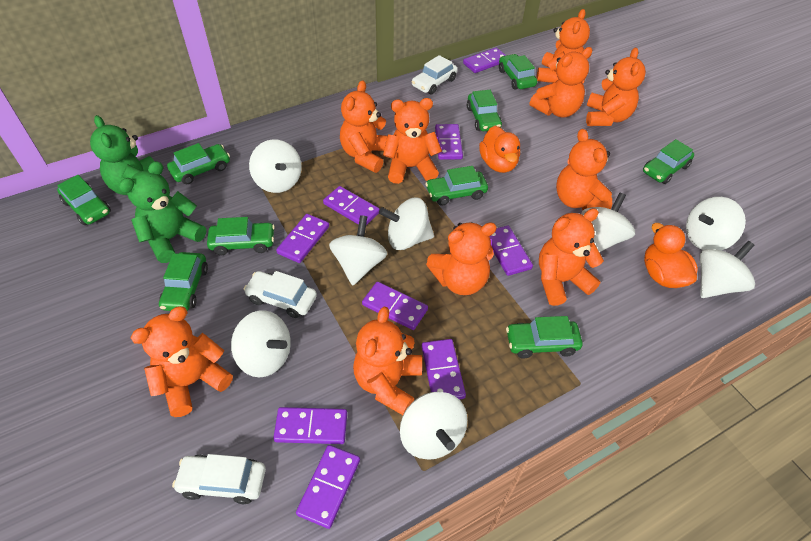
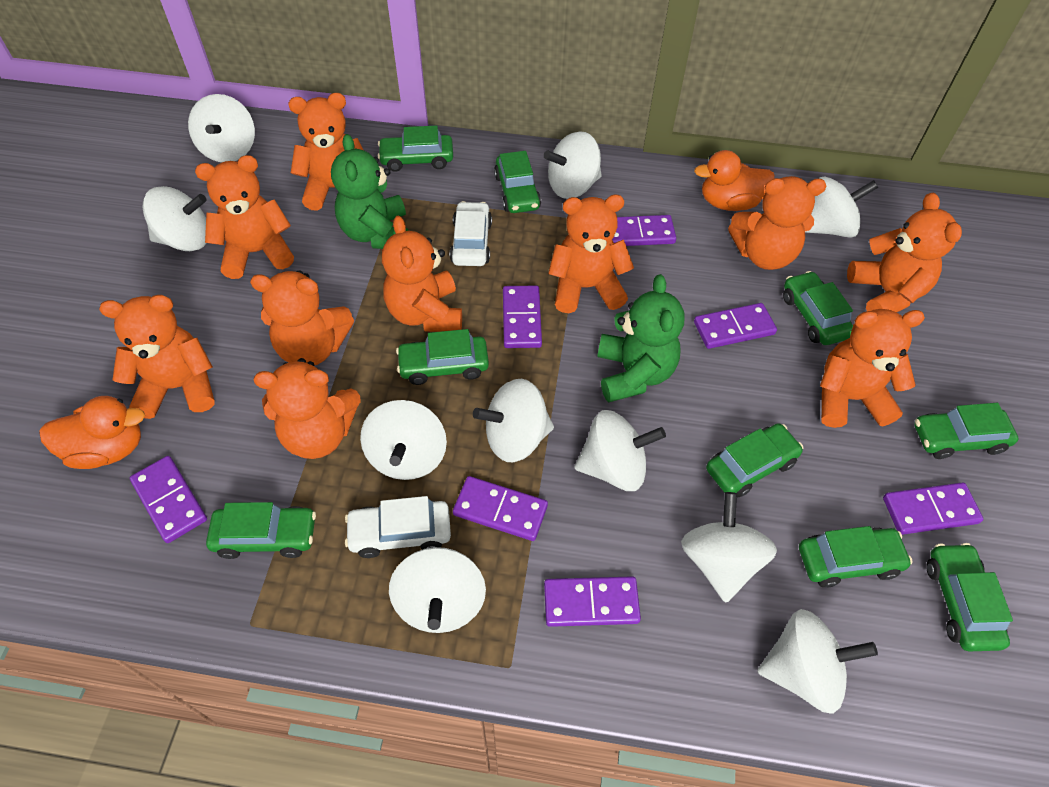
purple domino: [273,407,347,444] [276,214,329,263] [296,445,360,529] [323,186,380,225] [362,282,428,330] [422,339,466,399] [435,124,463,160] [463,48,507,73] [490,226,533,276] = 9 -> [130,456,207,543] [453,476,548,541] [503,286,542,348] [544,576,641,627] [612,215,676,246] [694,303,777,349] [883,482,983,535] = 7
white car: [172,454,266,504] [244,271,317,318] [412,55,457,94] = 3 -> [345,496,451,558] [450,201,492,266] = 2
white spinning top: [231,310,291,378] [249,139,302,193] [329,215,387,285] [379,198,434,250] [400,392,467,460] [581,193,635,252] [686,197,746,251] [700,241,755,298] = 8 -> [142,186,207,251] [188,94,255,162] [360,400,447,480] [389,547,486,633] [473,379,554,462] [544,131,602,199] [575,410,666,491] [681,492,777,603] [757,609,878,714] [805,176,878,238] = 10

